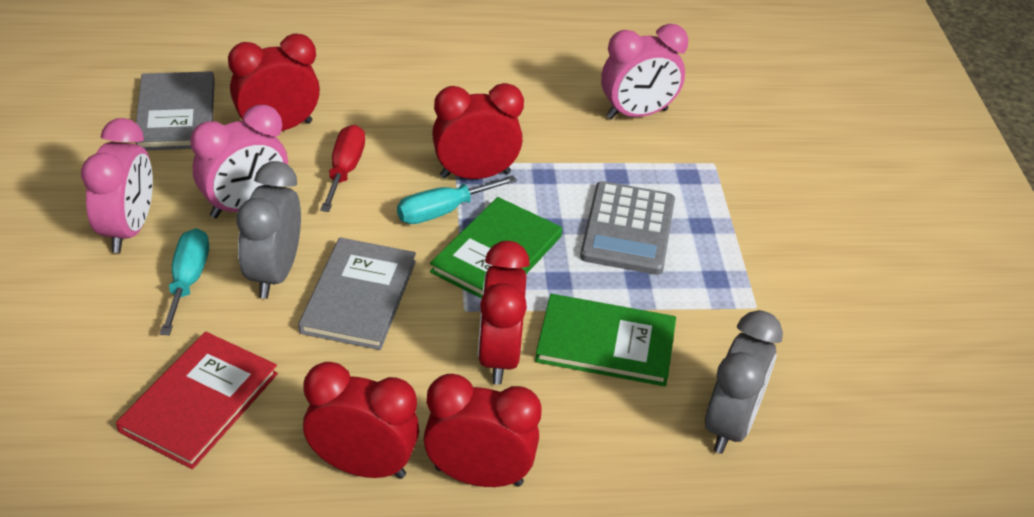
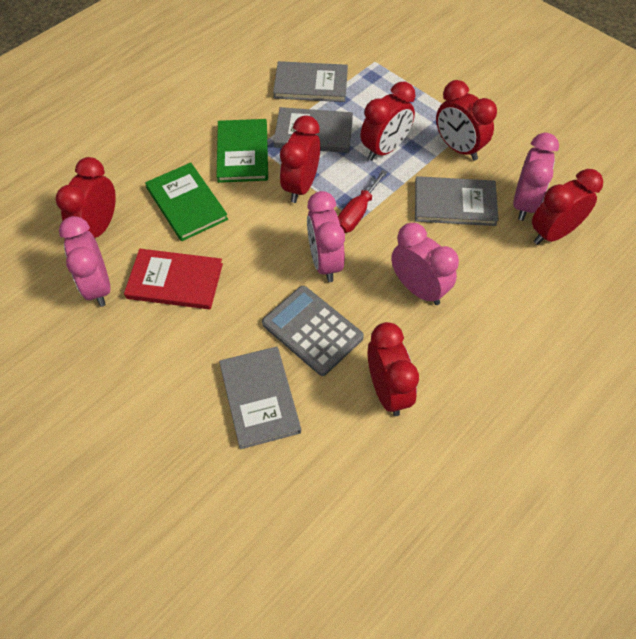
grey book: [134,71,215,150] [298,237,416,350] = 2 -> [219,347,301,449] [273,61,348,102] [273,107,353,153] [415,176,499,226] = 4
grey clock: [236,161,301,299] [705,310,783,454] = 2 -> none = 0
pink clock: [81,118,153,253] [191,105,288,218] [601,24,688,119] = 3 -> [59,216,110,307] [307,191,345,282] [391,223,459,305] [513,133,559,221] = 4
red clock: [228,34,320,131] [303,362,419,479] [424,374,542,487] [432,83,524,179] [478,241,530,385] = 5 -> [56,157,116,238] [280,115,320,203] [360,81,415,161] [368,322,419,416] [436,80,497,160] [532,169,603,245] = 6
turquoise screwdriver: [160,228,209,335] [397,175,517,224] = 2 -> none = 0

